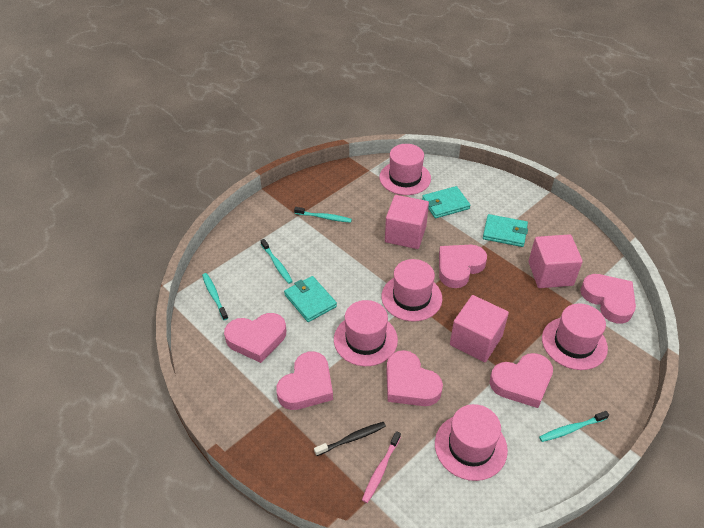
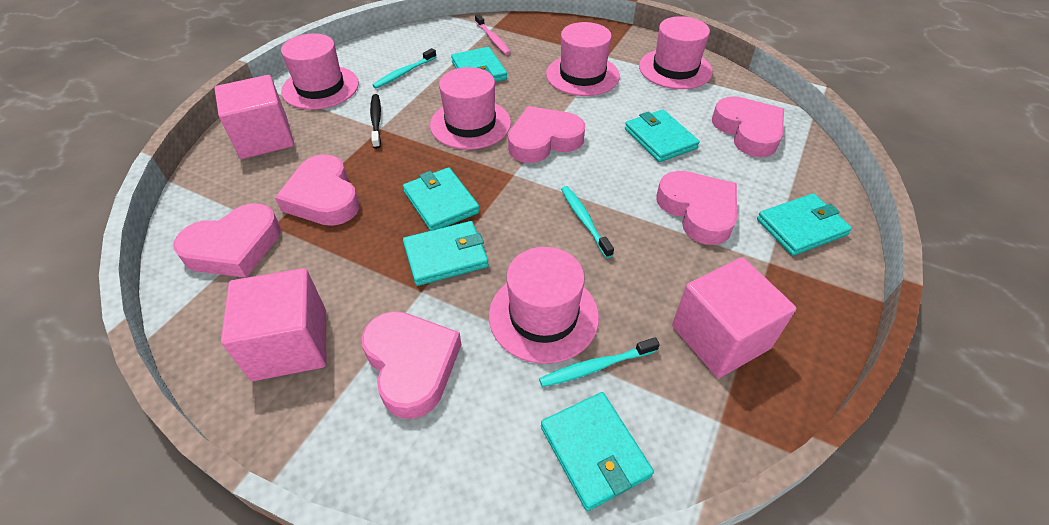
turquoise toothbrush: [202,273,228,320] [261,239,293,284] [294,207,352,223] [539,411,609,442] = 4 -> [372,48,436,89] [539,337,660,387] [561,186,614,258] = 3
turquoise wallet: [284,276,337,322] [422,186,470,218] [483,214,528,247] = 3 -> [403,167,480,231] [403,221,489,286] [451,47,507,82] [541,392,654,511] [625,110,700,162] [757,193,852,256] = 6

